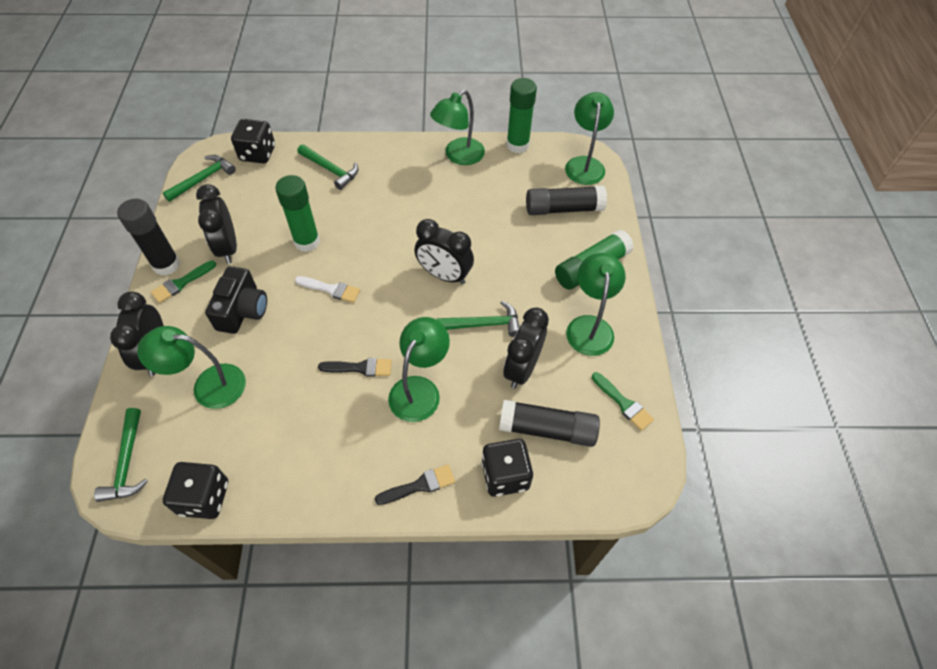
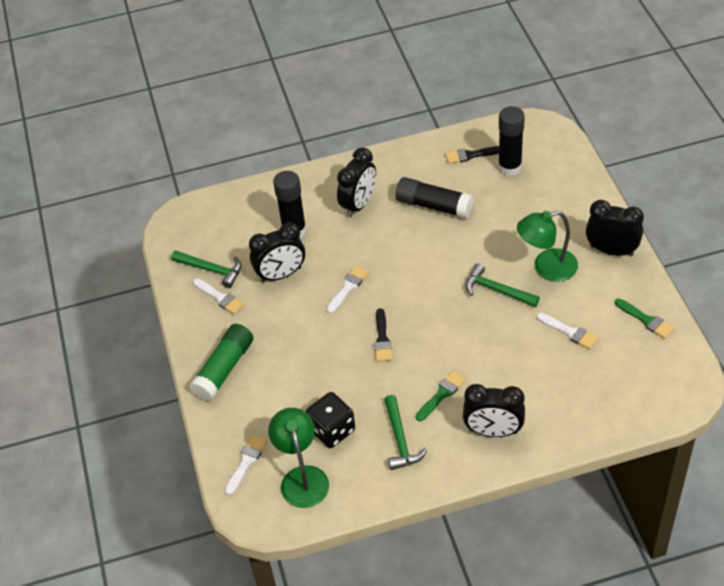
black camera: [205,266,267,334] = 1 -> none = 0
black dice: [163,462,228,519] [231,119,275,164] [481,439,533,497] = 3 -> [306,392,355,448] = 1
green glue stick: [275,175,320,252] [507,78,537,153] [555,230,634,290] = 3 -> [189,324,254,401] = 1
green hammer: [94,408,148,502] [162,155,236,202] [297,144,358,190] [436,301,520,337] = 4 -> [171,250,241,288] [384,395,428,470] [465,264,540,307] = 3
green lamp: [137,326,246,409] [388,317,450,422] [430,90,485,165] [565,92,614,185] [566,253,626,356] = 5 -> [268,408,329,508] [517,211,578,282] = 2
white brush: [295,276,360,303] = 1 -> [193,278,244,314] [225,435,267,495] [327,265,369,313] [537,313,598,349] = 4

